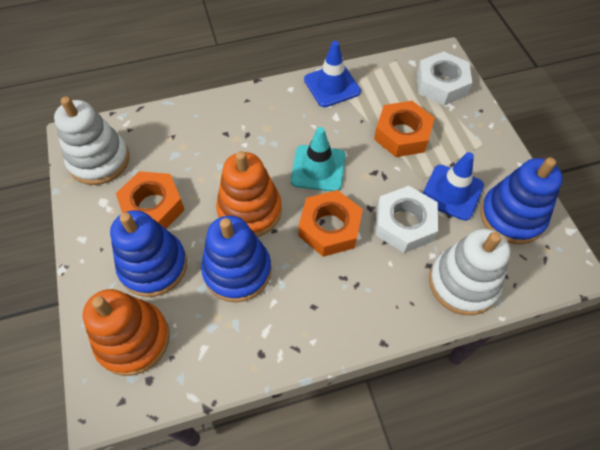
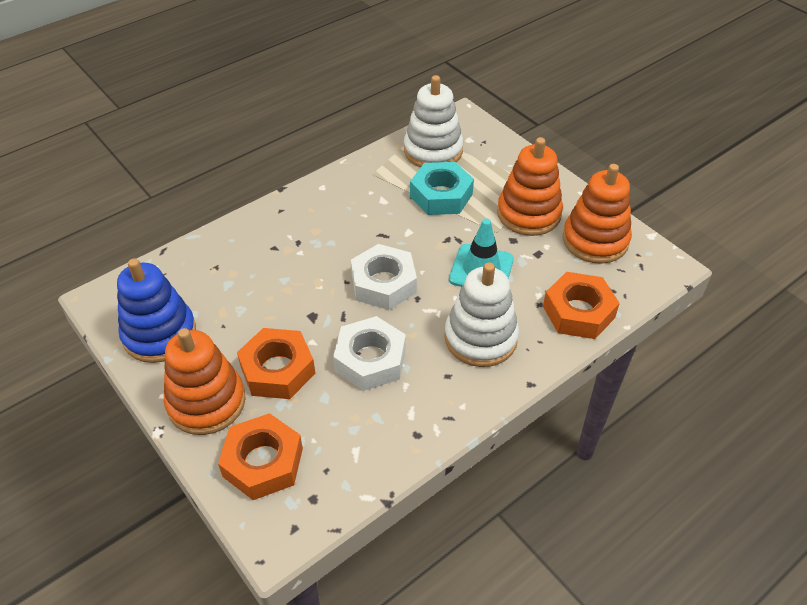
blue stacking toy: [110,210,187,297] [201,216,272,302] [480,157,563,244] = 3 -> [117,258,196,363] = 1
blue traffic cone: [304,41,361,107] [423,152,484,221] = 2 -> none = 0
orange stacking toy: [83,289,170,376] [216,151,282,237] = 2 -> [164,328,246,435] [497,137,563,236] [563,164,632,264] = 3
turquoise nut: none = 0 -> [410,162,474,215] = 1

